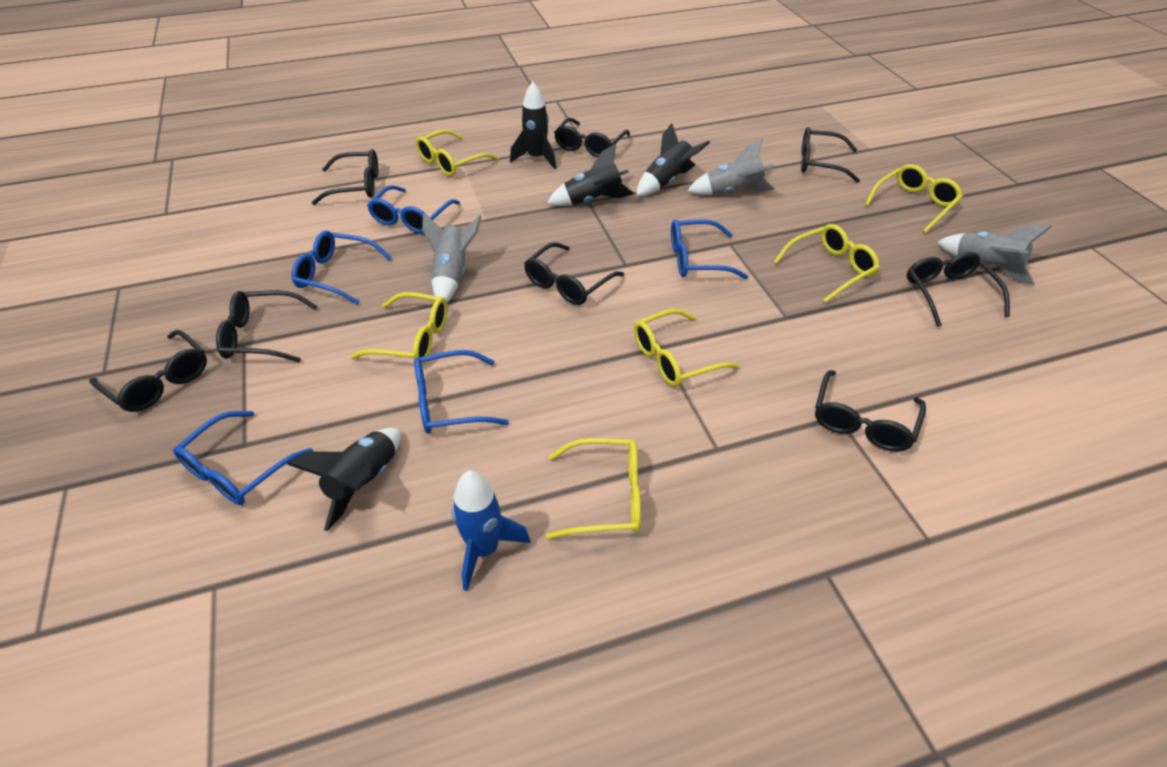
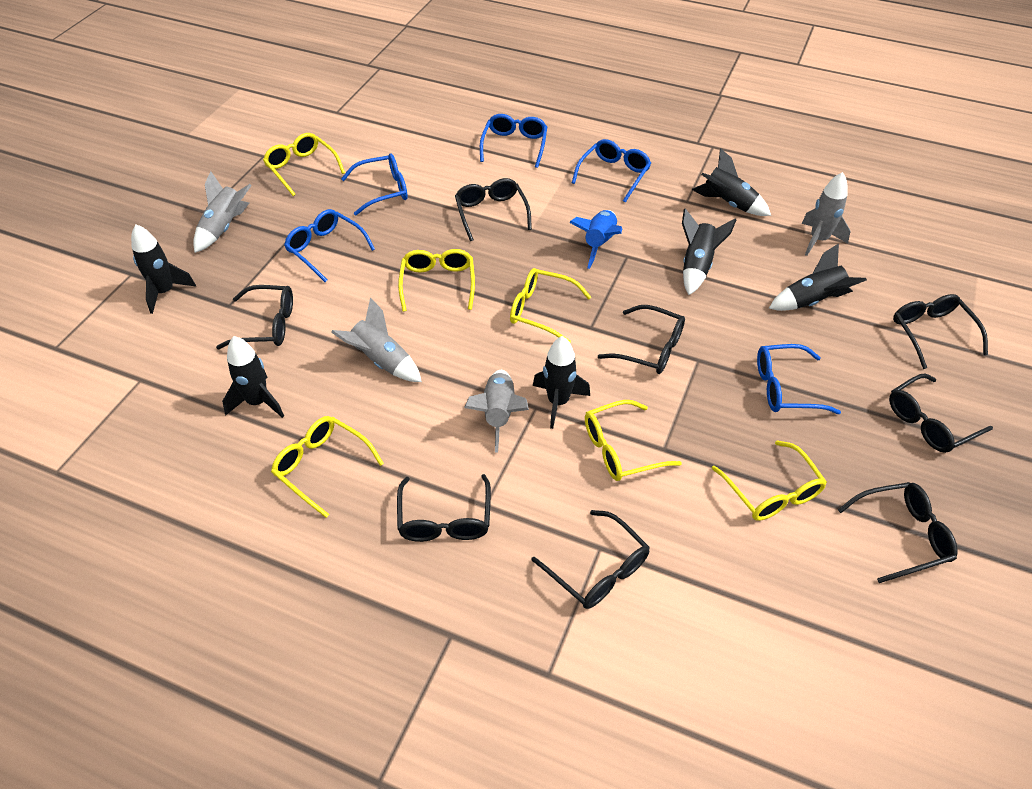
black rocket: [287,428,401,531] [510,82,556,169] [547,144,634,206] [636,123,710,196] = 4 -> [131,224,196,314] [222,336,284,418] [533,336,590,429] [682,208,736,295] [692,148,771,216] [769,243,867,311] = 6
grey rocket: [422,213,481,302] [687,138,775,195] [937,225,1051,286] = 3 -> [193,171,252,253] [331,297,422,382] [464,370,529,452] [801,172,850,256] = 4

